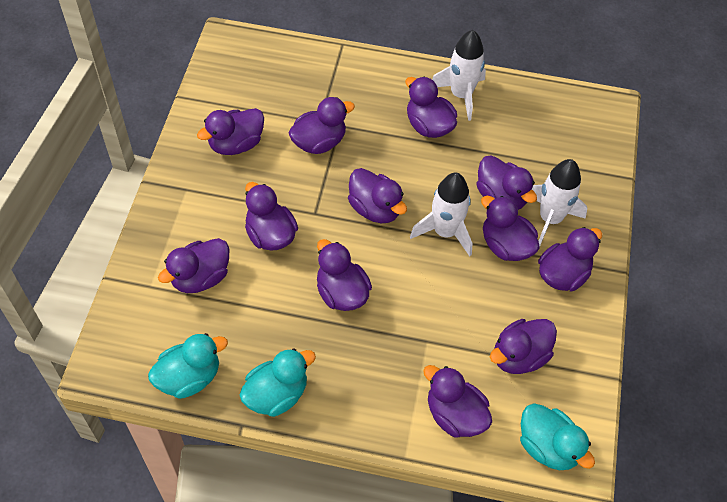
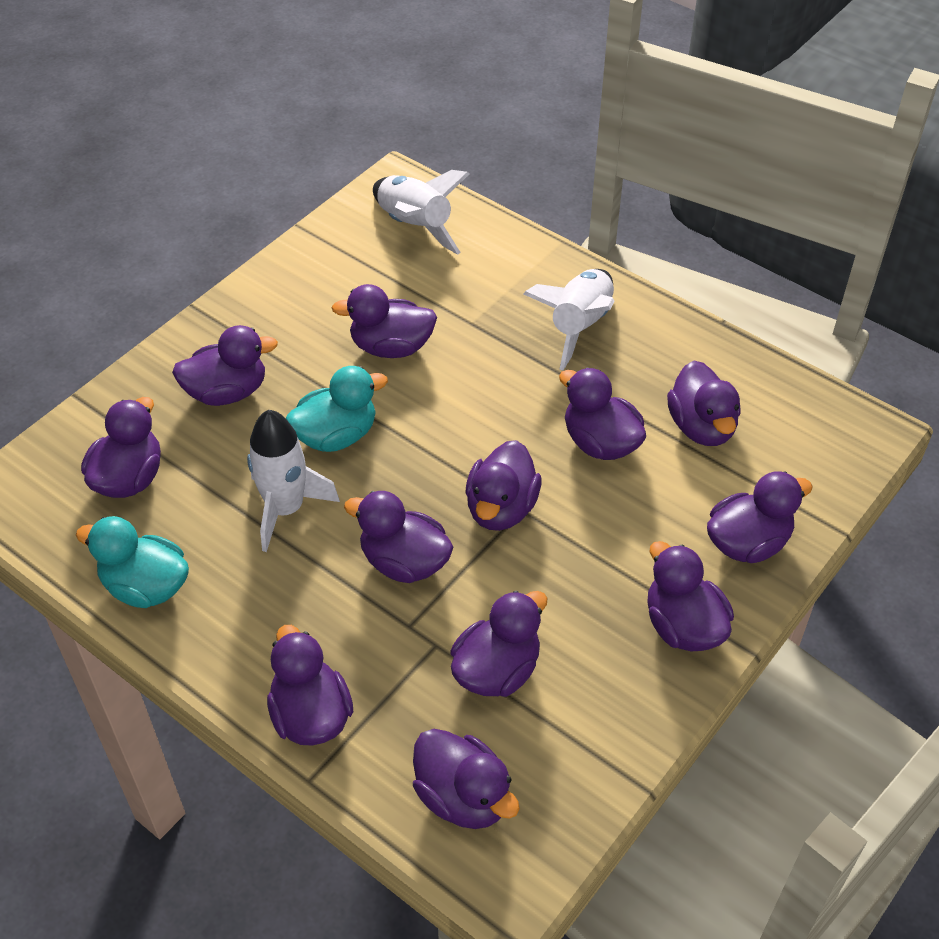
turquoise duck: [148,333,228,399] [240,349,316,417] [520,404,595,470] = 3 -> [76,516,189,608] [286,366,388,452] = 2

